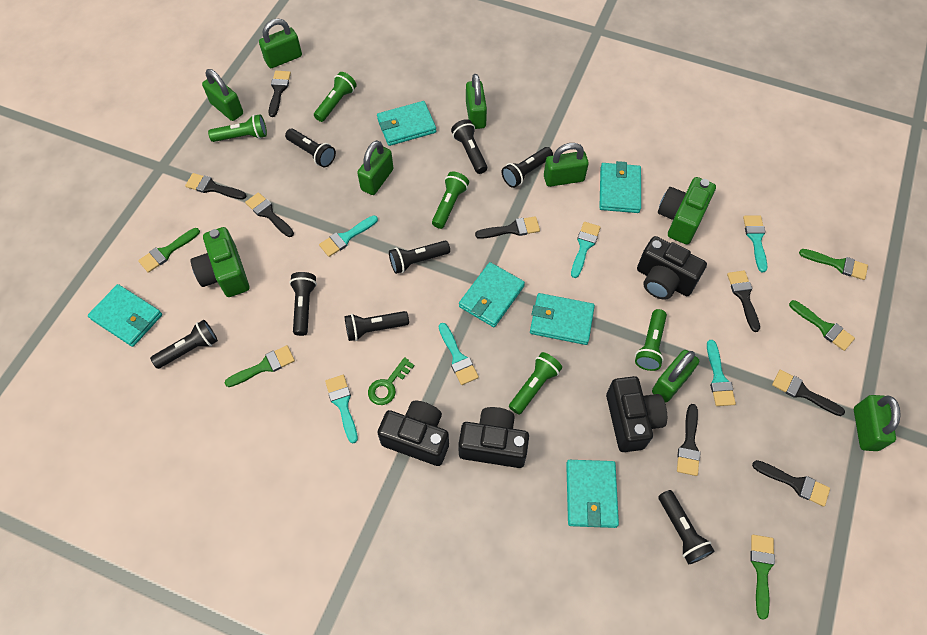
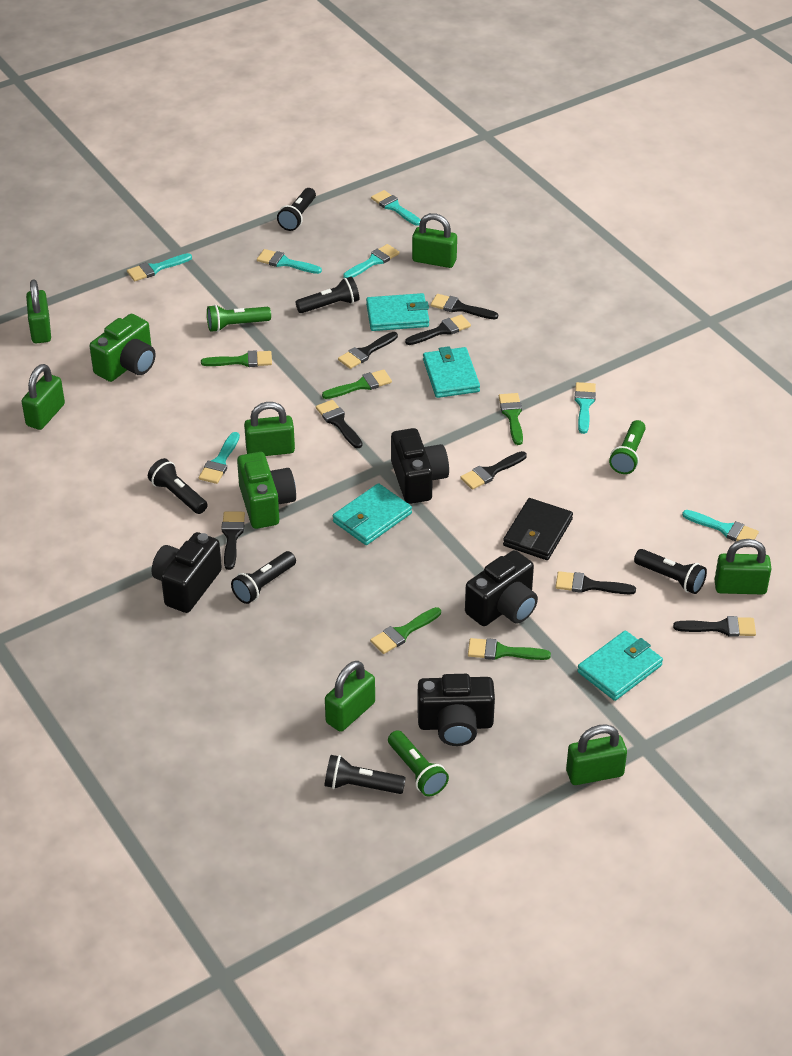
black flashlight: [150,320,218,369] [285,129,336,167] [289,272,317,336] [344,311,409,341] [389,241,450,274] [451,119,487,174] [502,147,553,188] [658,490,714,564] = 8 -> [148,458,207,514] [231,551,296,604] [277,188,316,231] [296,277,359,313] [324,755,406,794] [634,549,707,594] = 6
black wallet: none = 0 -> [503,498,573,560] = 1
green flashlight: [208,114,267,142] [314,72,357,122] [432,172,469,229] [509,352,562,415] [635,309,667,371] = 5 -> [207,305,271,332] [388,730,449,797] [609,420,646,474] = 3
green key: [368,357,414,405] = 1 -> none = 0
turquoise brush: [319,215,378,257] [325,375,358,443] [439,323,479,385] [571,222,601,278] [707,340,736,406] [743,215,767,272] = 6 -> [127,253,192,281] [199,432,240,484] [257,249,322,274] [343,244,400,278] [371,190,420,226] [574,382,596,434] [682,510,759,541] = 7
turquoise wallet: [88,284,162,347] [377,101,436,146] [459,262,525,327] [530,293,595,345] [566,460,619,528] [599,161,641,213] = 6 -> [333,483,412,545] [366,293,429,331] [423,346,480,398] [577,631,663,701] = 4

